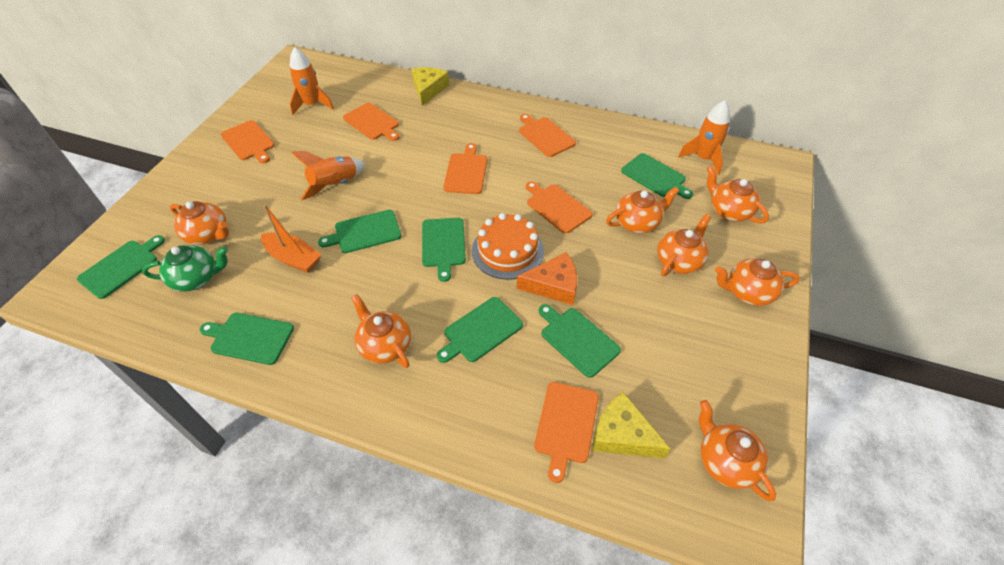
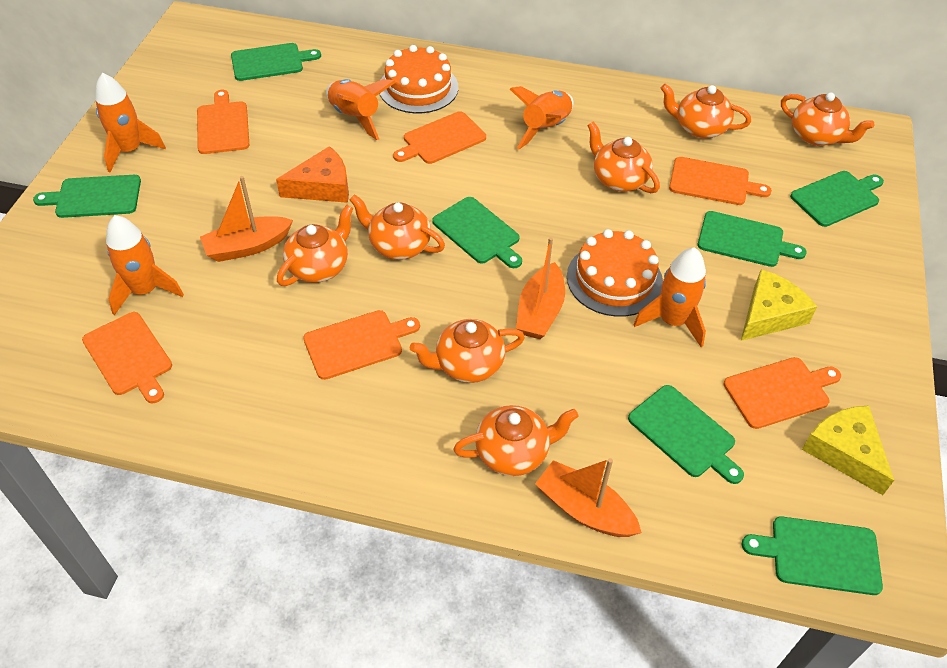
green teapot: [142,245,228,292] = 1 -> none = 0
orange boat: [261,204,321,273] = 1 -> [200,176,293,262] [516,237,565,339] [535,458,642,537] = 3
orange cake: [472,213,544,280] = 1 -> [380,45,458,113] [567,229,663,317] = 2
orange rocket: [290,47,334,115] [291,151,365,200] [678,100,730,175] = 3 -> [95,73,166,173] [106,215,184,315] [326,79,396,140] [510,86,573,149] [633,247,706,347] = 5

